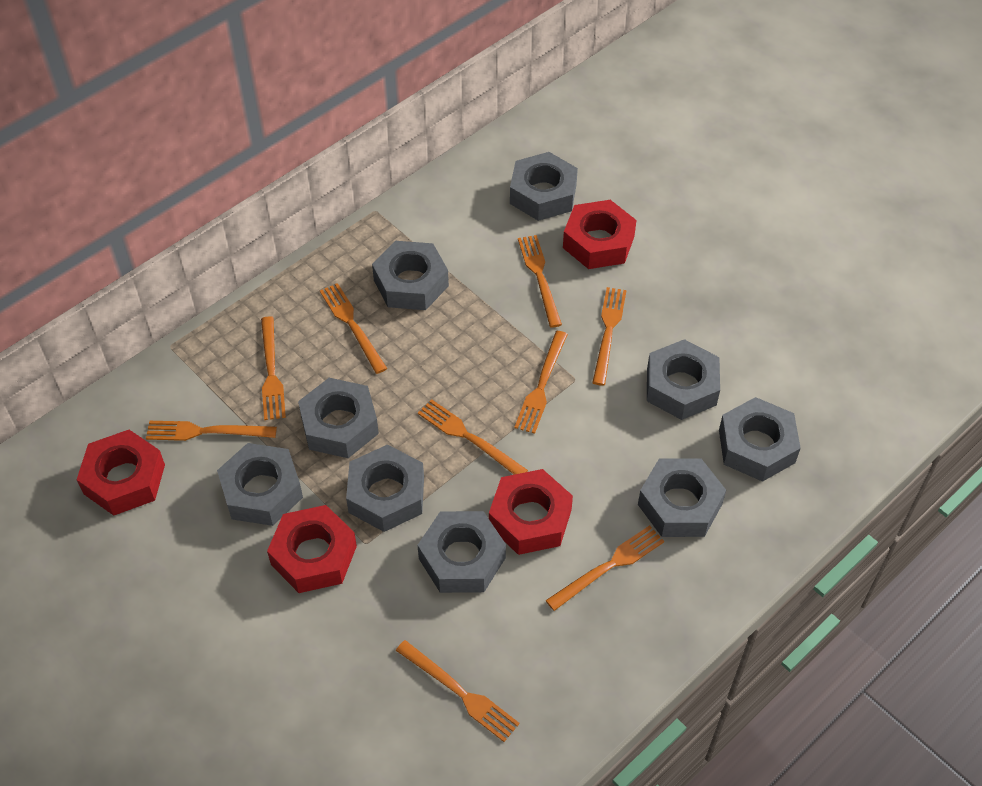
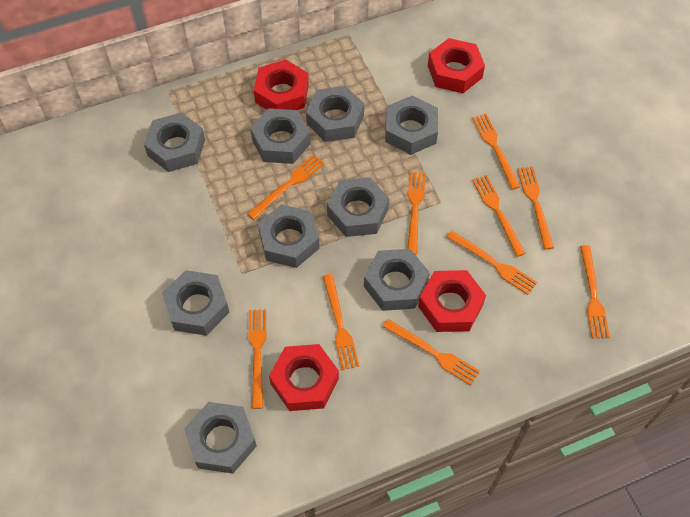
orange fork: [146,421,277,441] [261,316,286,420] [320,283,387,374] [396,640,520,742] [418,399,528,475] [514,331,568,434] [518,235,562,328] [545,525,664,611] [592,287,627,386] = 9 -> [248,154,325,220] [249,309,267,409] [323,274,359,370] [382,319,480,385] [407,171,426,255] [447,230,537,295] [472,114,521,190] [472,175,526,257] [517,166,554,250] [580,245,610,338] = 10

